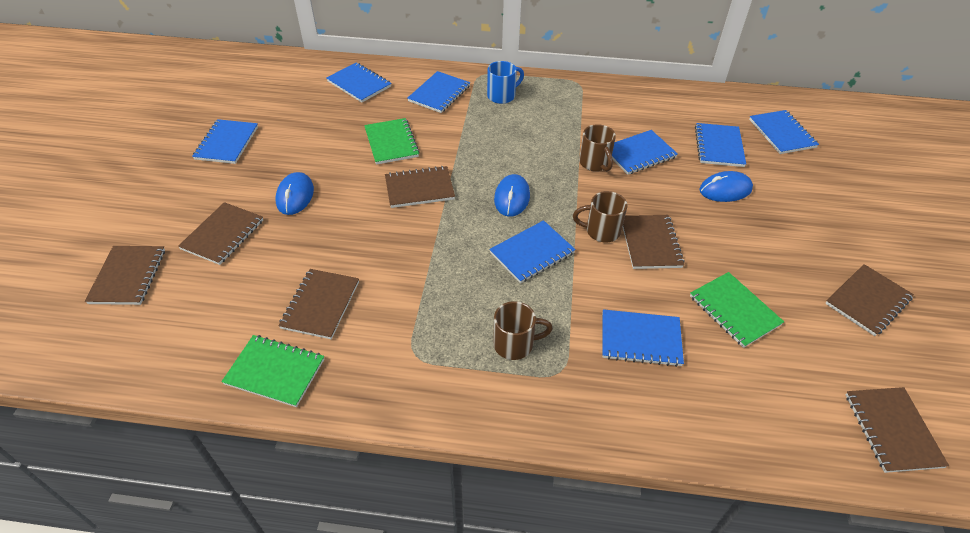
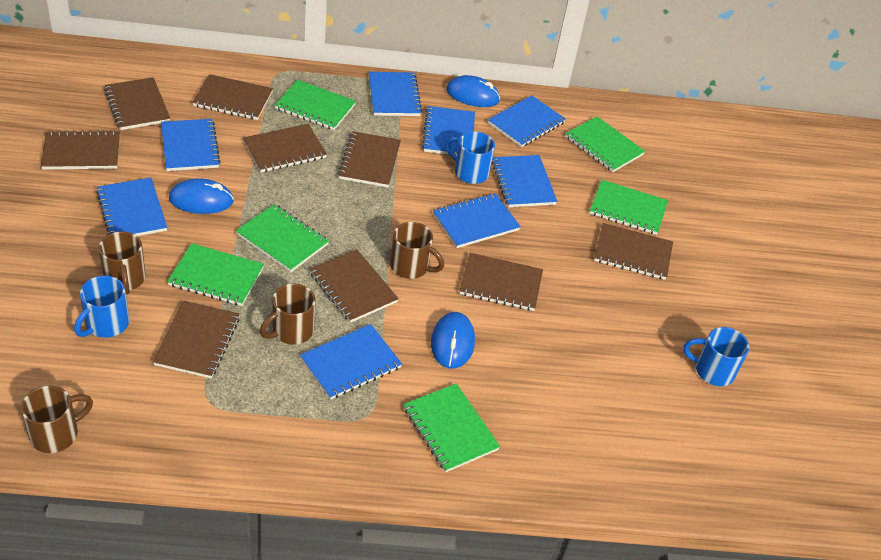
blue mug: [487,61,524,104] = 1 -> [74,276,129,338] [446,132,495,184] [683,327,749,386] = 3
brown mug: [493,301,553,360] [573,191,627,242] [579,124,616,171] = 3 -> [21,386,93,453] [99,231,146,295] [260,284,316,345] [390,222,444,279] = 4
brown notebook: [85,246,165,305] [178,202,263,265] [278,269,359,339] [385,166,455,208] [623,215,685,269] [825,264,914,336] [845,387,949,473] = 7 -> [41,130,120,170] [104,77,170,130] [152,301,240,378] [192,74,273,120] [243,124,327,172] [310,249,399,323] [338,131,401,187] [459,253,543,311] [594,223,673,280] = 9
green notebook: [221,335,324,407] [364,118,420,165] [690,272,784,348] = 3 -> [167,243,264,306] [236,204,329,272] [275,80,356,130] [404,383,500,472] [565,117,645,172] [590,180,668,235] = 6

